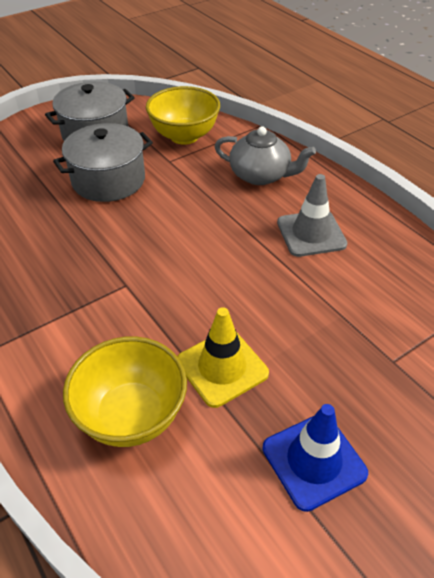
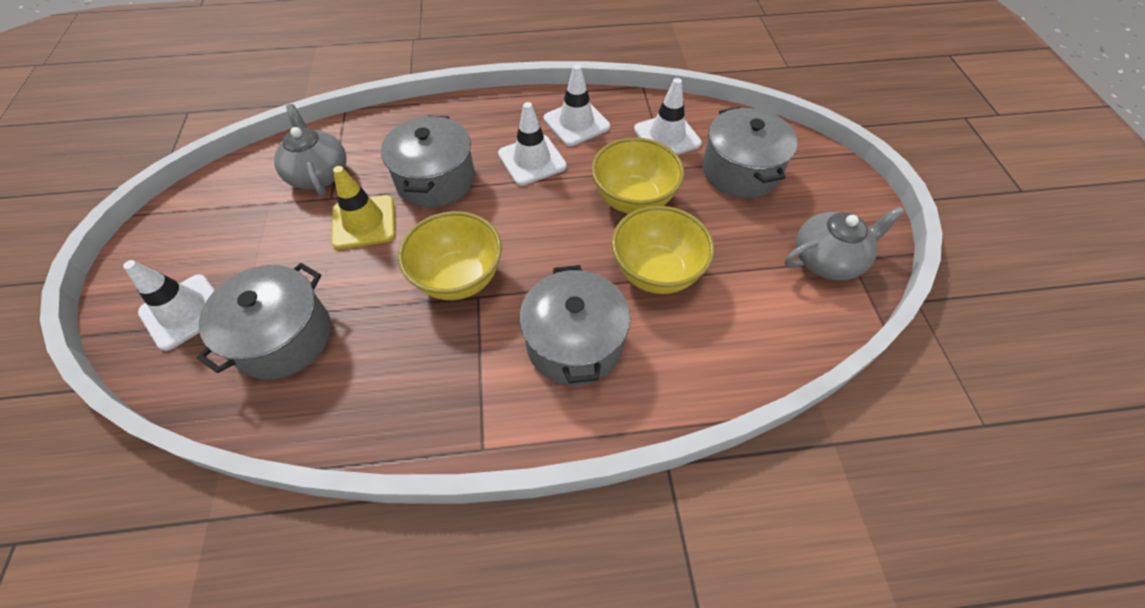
blue traffic cone: [262,404,368,512] = 1 -> none = 0
grey pot: [45,82,135,141] [53,123,153,202] = 2 -> [197,263,331,380] [381,115,475,208] [519,265,630,386] [702,107,798,198] = 4
grey teapot: [214,127,316,185] = 1 -> [274,104,347,196] [785,206,905,280] = 2
grey traffic cone: [277,174,347,257] = 1 -> none = 0
white traffic cone: none = 0 -> [123,260,215,351] [498,102,567,186] [544,64,610,146] [634,78,702,155] = 4
yellow bowl: [63,336,187,447] [146,86,220,145] = 2 -> [398,211,502,300] [591,137,684,214] [612,206,714,294] = 3

